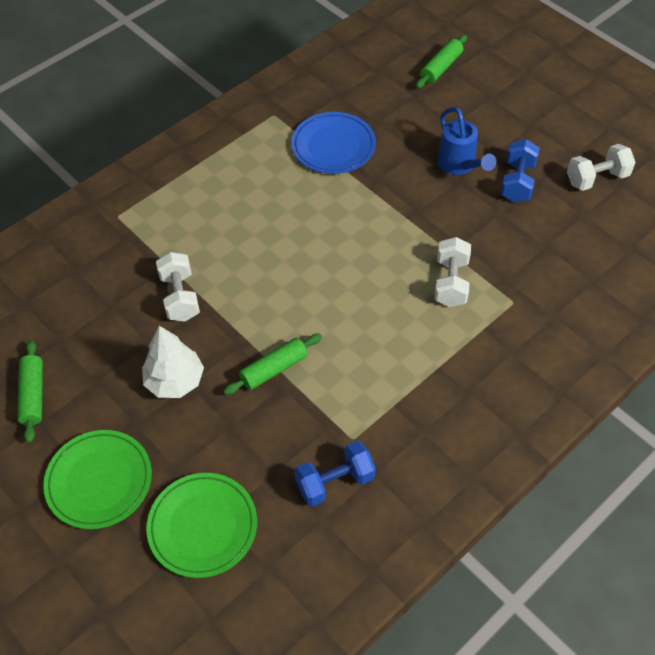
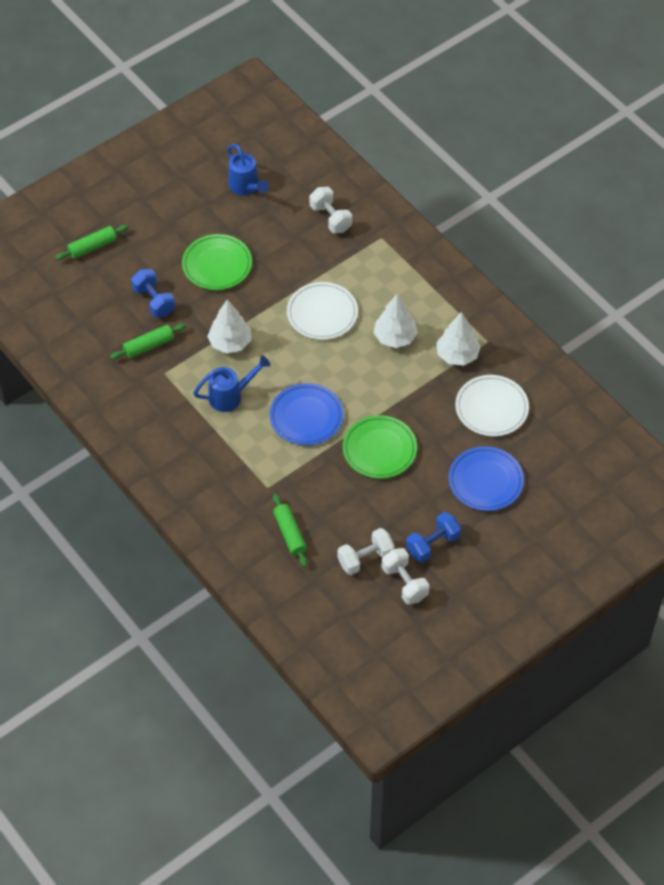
blue plate: [291,112,376,174] = 1 -> [270,383,343,445] [449,446,524,511] = 2
blue watering can: [437,107,496,175] = 1 -> [193,355,271,412] [227,144,269,195] = 2
white plate: none = 0 -> [287,282,358,340] [455,375,529,436] = 2
white tree: [142,326,204,398] = 1 -> [207,300,251,354] [373,294,418,348] [436,312,481,366] = 3

